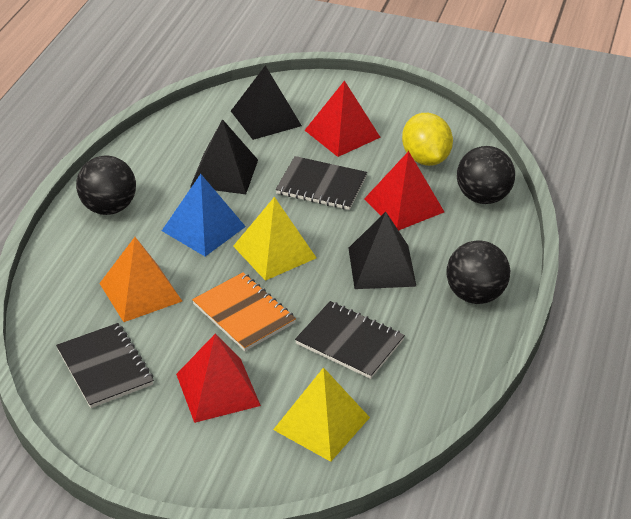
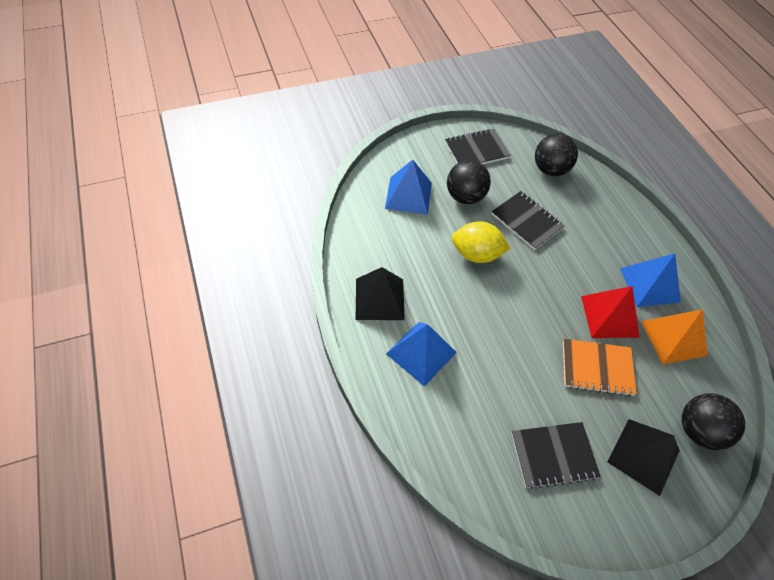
black pyramid: [190,119,258,194] [231,65,302,140] [348,212,417,289] = 3 -> [356,267,405,320] [608,419,680,496] = 2
blue pyramid: [162,174,246,257] = 1 -> [385,160,432,215] [386,322,457,386] [620,253,681,307] = 3
red pyramid: [176,334,261,423] [305,80,381,157] [364,151,444,231] = 3 -> [581,286,639,338] = 1
yellow pyramid: [233,197,316,281] [273,367,370,462] = 2 -> none = 0

